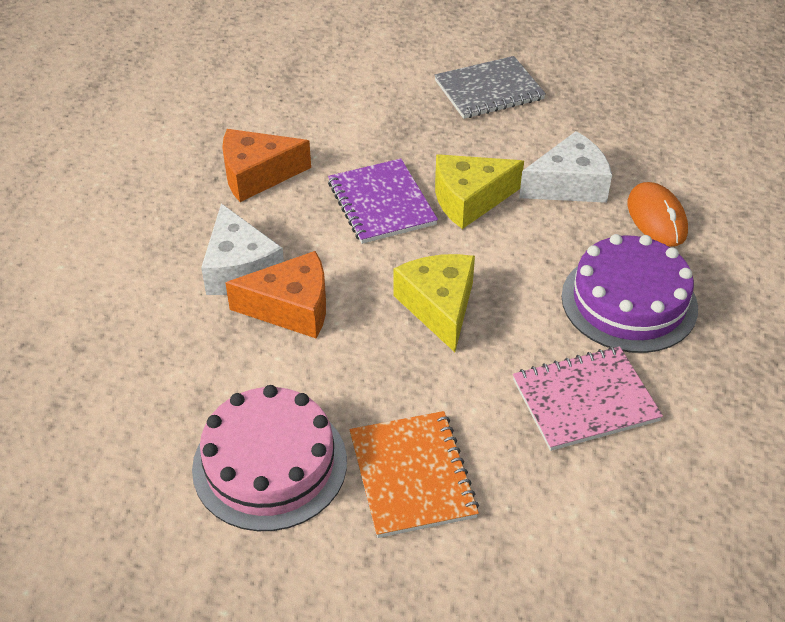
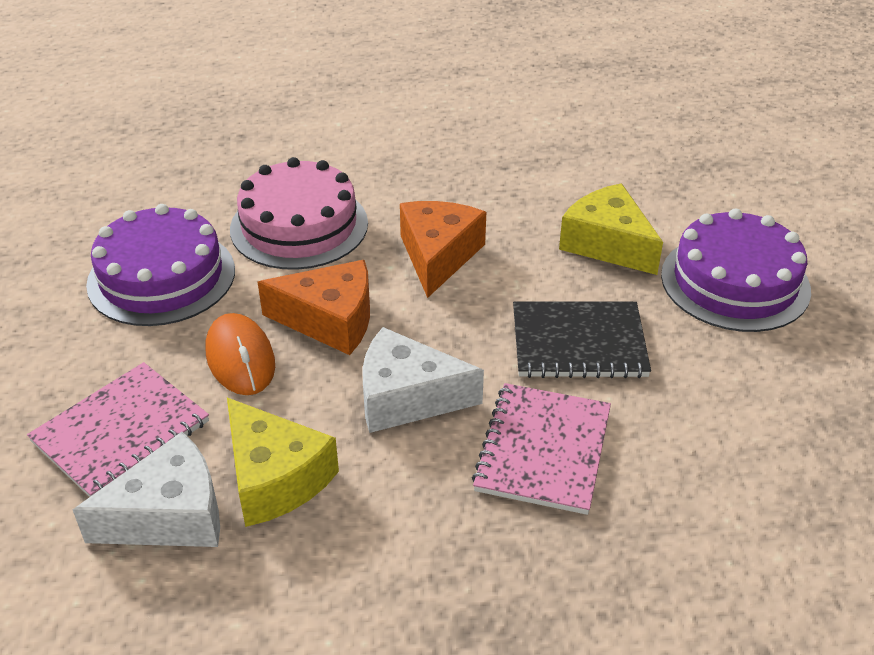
black notebook: none = 0 -> [513,301,651,378] = 1
grey notebook: [434,56,546,119] = 1 -> none = 0
orange notebook: [350,411,479,538] = 1 -> none = 0
pink notebook: [513,346,663,451] = 1 -> [27,362,209,497] [472,383,611,515] = 2
purple cake: [561,234,698,353] = 1 -> [86,204,235,326] [661,209,811,332] = 2
purple notebook: [328,159,438,244] = 1 -> none = 0

